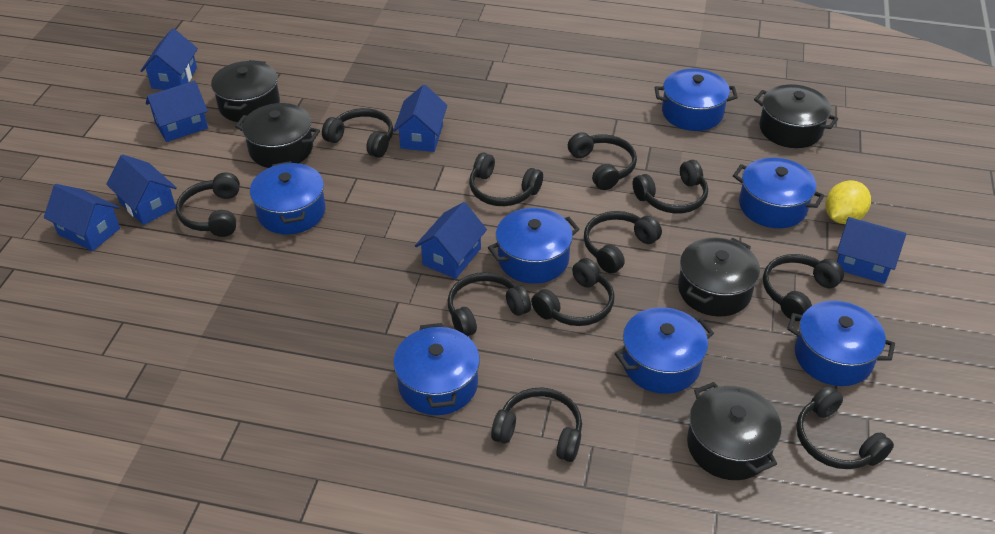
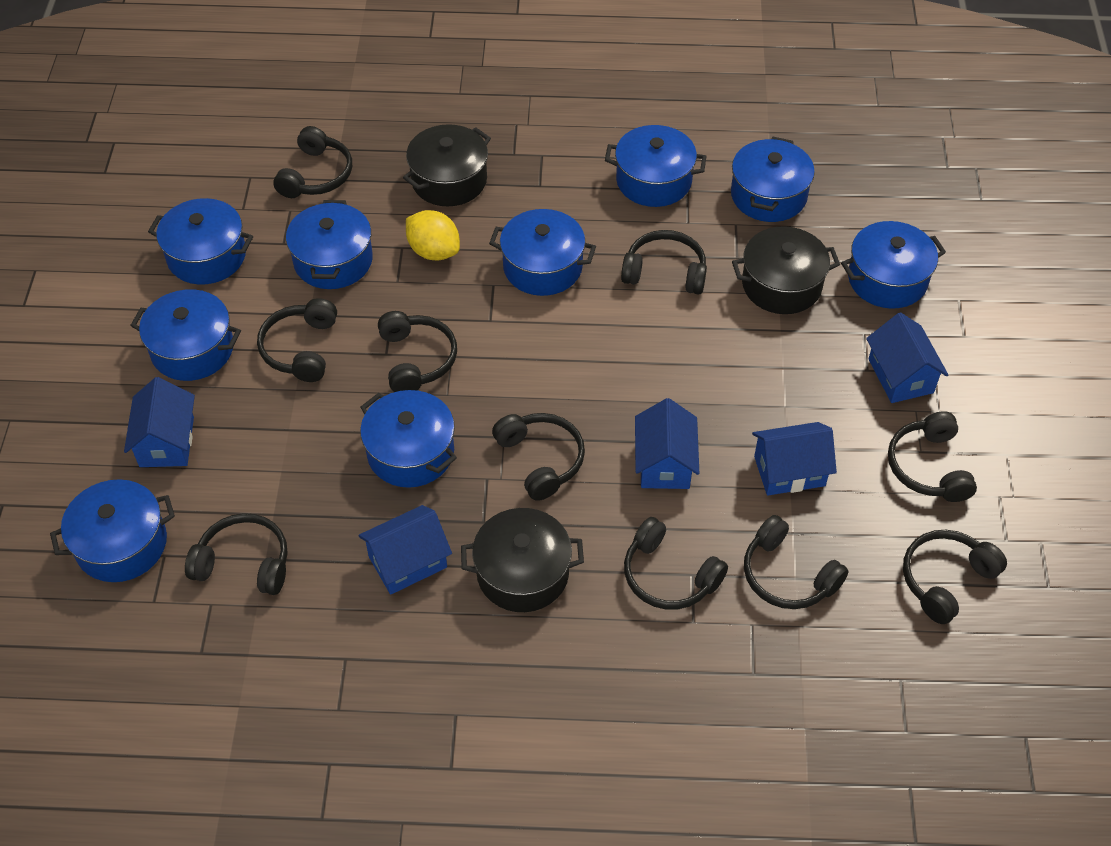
black headphones: [176,172,240,237] [322,108,393,158] [448,272,531,336] [469,153,543,206] [491,388,582,462] [531,258,614,326] [568,132,637,190] [584,211,662,274] [633,160,708,214] [763,254,844,321] [796,386,894,469] = 11 -> [185,513,288,595] [257,298,337,382] [273,126,352,198] [378,311,457,392] [492,413,585,501] [621,230,707,294] [624,517,728,610] [744,515,849,609] [888,411,977,502] [903,530,1007,624] = 10
black pot: [211,60,280,123] [235,103,320,168] [678,238,760,317] [687,382,782,480] [754,84,838,148] = 5 -> [403,124,491,206] [461,508,584,612] [732,226,840,314] = 3
blue house: [44,184,120,251] [106,155,177,225] [141,28,198,90] [146,81,208,142] [393,85,447,152] [415,202,487,279] [837,217,906,284] = 7 -> [124,377,195,467] [358,505,452,595] [635,398,699,489] [752,422,837,496] [866,312,948,403] = 5
blue pot: [250,161,326,234] [394,323,480,415] [488,208,580,284] [615,307,714,394] [655,69,738,131] [733,157,824,228] [787,301,895,386] = 7 -> [50,479,175,582] [130,289,241,381] [148,198,253,284] [286,200,373,289] [360,390,457,488] [489,209,596,296] [605,125,707,207] [731,137,815,222] [841,221,946,309] = 9

